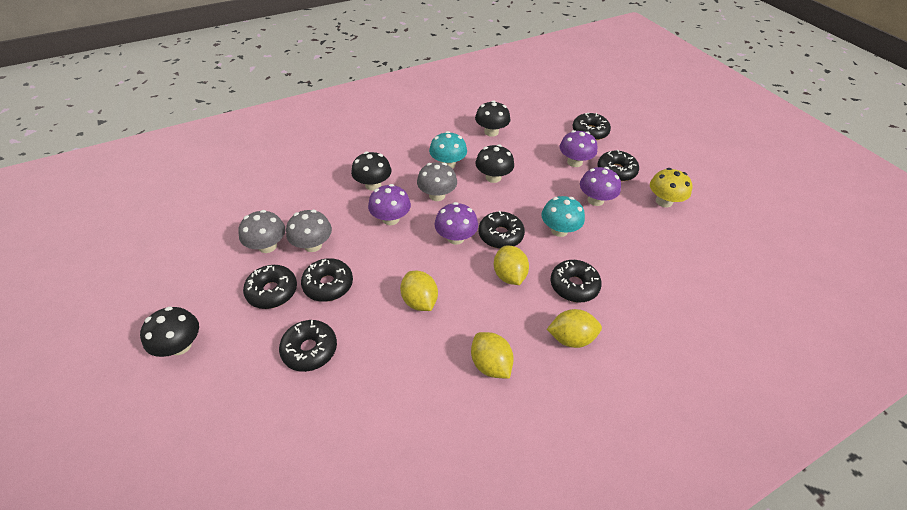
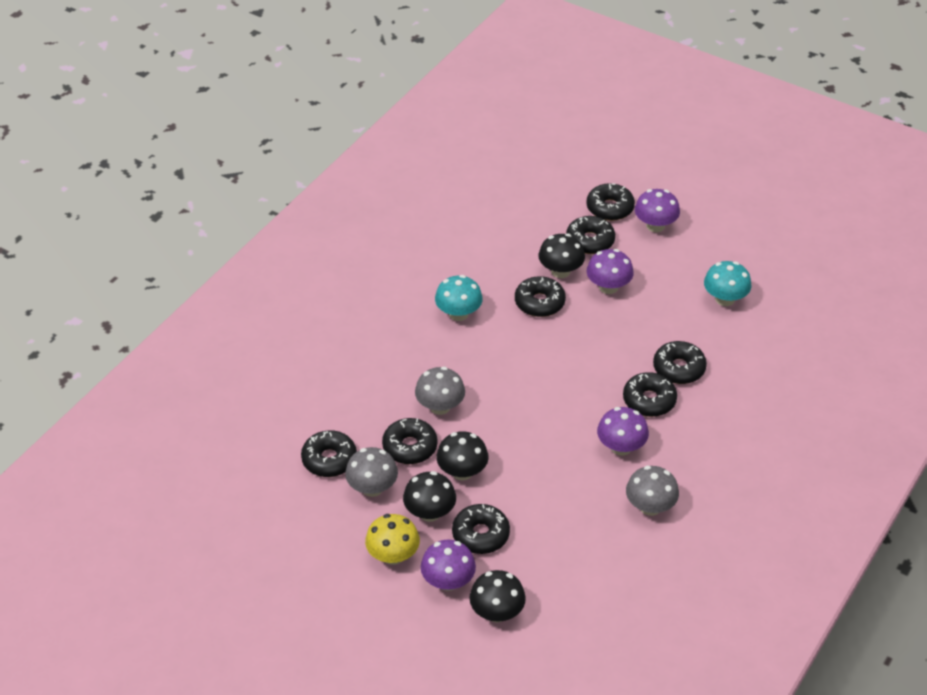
black donut: [243,265,297,309] [279,320,337,372] [301,258,353,302] [478,211,525,249] [551,260,602,302] [573,113,611,140] [597,150,639,182] = 7 -> [301,430,357,477] [382,418,438,464] [452,504,510,554] [515,276,566,317] [566,216,615,254] [586,183,635,221] [623,372,677,417] [653,341,707,384] = 8
yellow lemon: [400,271,438,311] [471,332,514,379] [494,246,529,285] [547,309,602,348] = 4 -> none = 0

